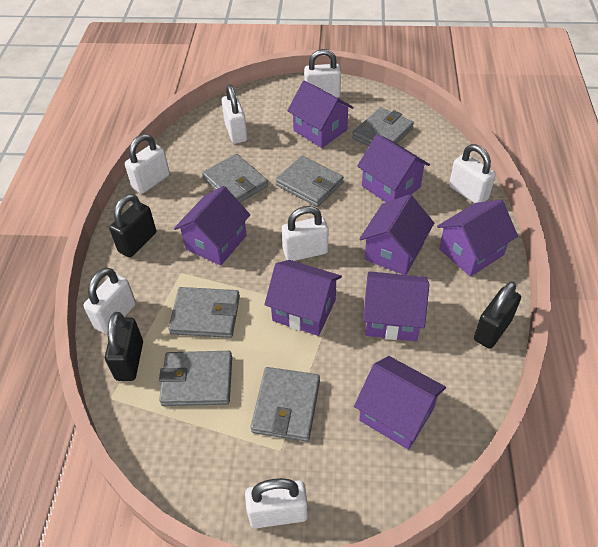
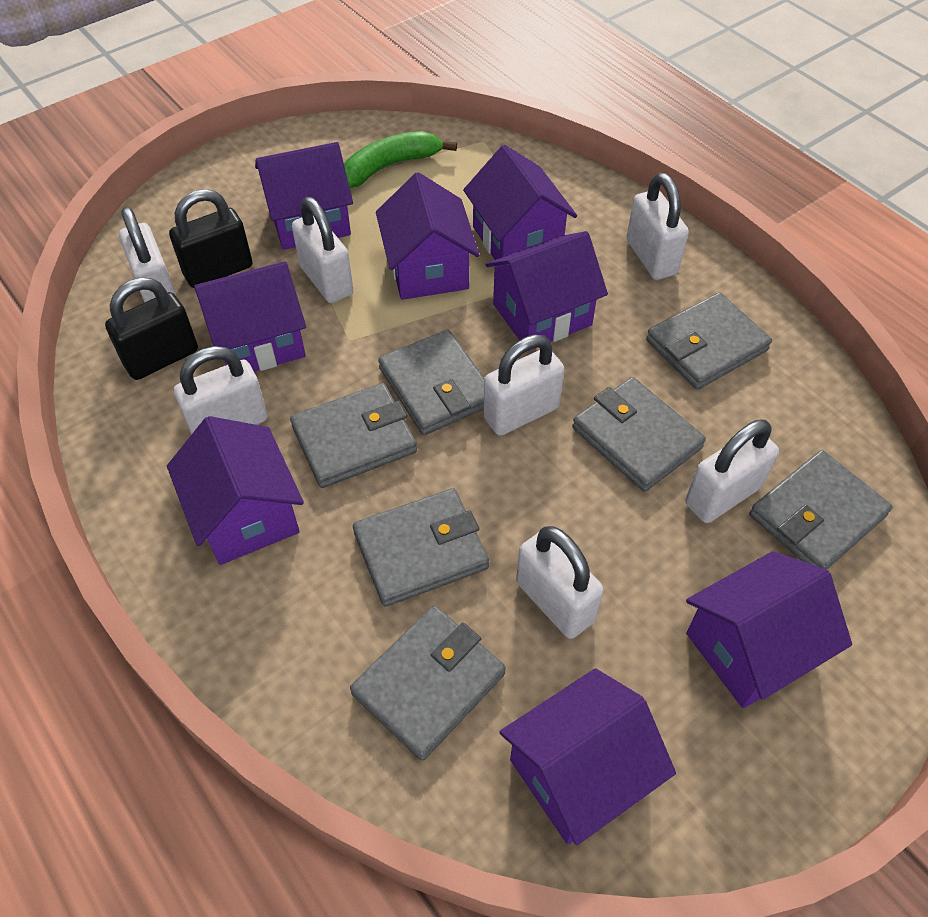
black padlock: [105,312,143,381] [109,194,156,257] [474,281,521,349] = 3 -> [105,278,198,380] [169,189,252,288] = 2
green banana: none = 0 -> [344,131,457,188] = 1
grey wallet: [159,351,232,406] [168,287,240,338] [202,154,268,202] [251,367,320,442] [275,156,344,207] [352,107,414,146] = 6 -> [290,383,417,488] [350,605,506,761] [353,488,489,607] [378,330,485,435] [572,377,706,492] [646,292,772,390] [749,450,893,569] = 7

